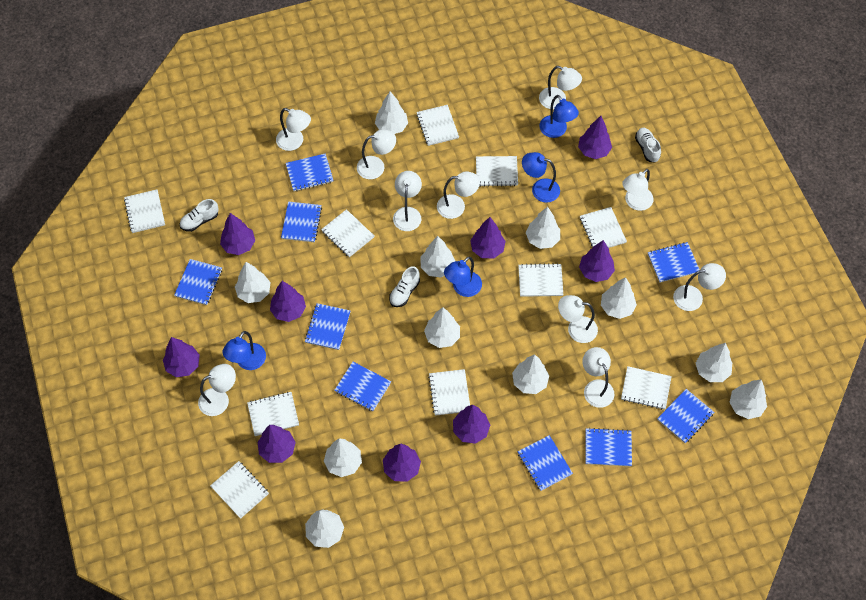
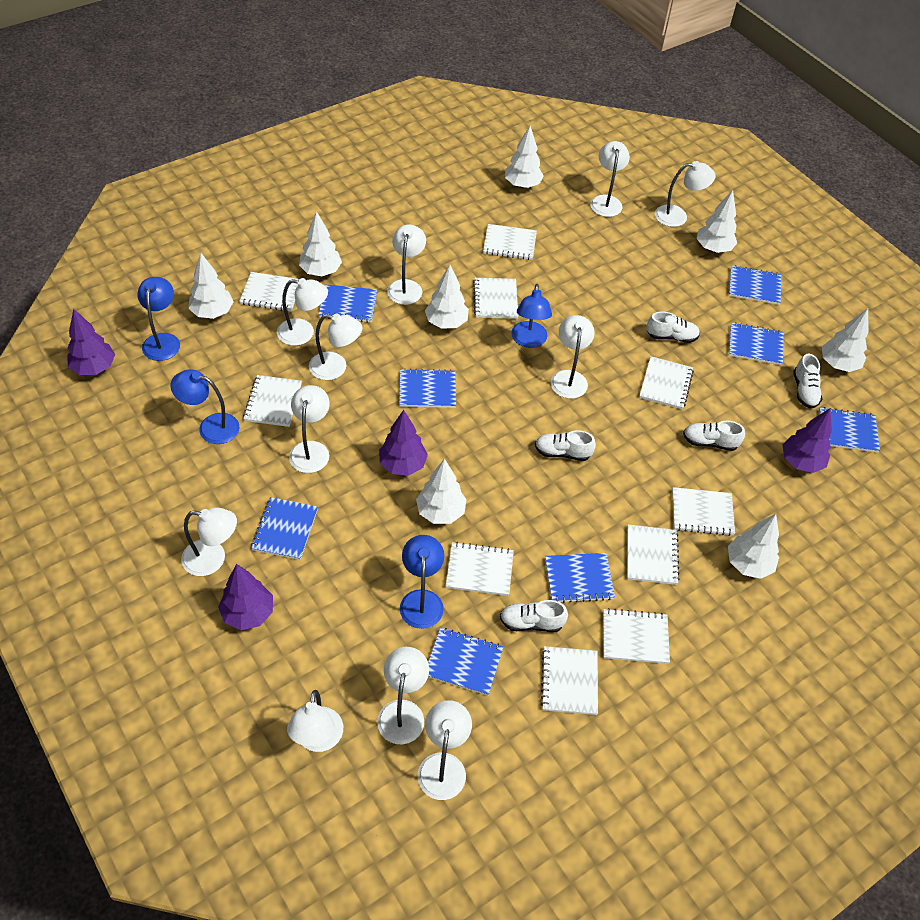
blue notebook: [174,259,222,305] [281,202,322,242] [286,154,334,191] [305,303,350,350] [334,362,391,411] [518,435,573,491] [586,428,632,466] [648,242,700,283] [657,389,714,443] = 9 -> [251,497,318,560] [319,284,377,323] [399,369,456,408] [428,628,503,696] [545,553,615,603] [729,265,781,305] [729,322,784,365] [819,407,880,453] = 8
purple tree: [163,337,200,377] [220,213,255,255] [258,425,296,463] [270,281,306,322] [383,443,421,482] [453,405,490,444] [470,217,506,258] [578,116,612,159] [579,240,615,282] = 9 -> [67,309,115,375] [218,564,273,630] [379,410,428,476] [782,409,832,473] = 4
white lamp: [198,364,236,416] [276,108,311,151] [357,130,396,179] [393,171,422,231] [437,172,480,219] [539,66,582,109] [558,295,598,343] [582,347,614,408] [622,169,653,211] [673,263,726,311] = 10 -> [181,507,237,576] [277,278,328,346] [287,690,343,752] [289,385,330,473] [309,313,362,380] [377,647,429,744] [387,224,426,305] [418,700,472,800] [551,315,595,399] [590,141,630,217] [655,161,716,227] = 11
white shoe: [180,199,219,232] [389,266,420,307] [635,128,661,163] = 3 -> [500,600,568,632] [535,430,596,461] [646,312,700,343] [683,421,745,451] [793,354,822,409] = 5
white tree: [235,262,270,303] [305,509,344,548] [324,439,362,477] [375,91,408,134] [420,236,455,278] [424,307,460,348] [512,354,549,394] [526,207,560,249] [601,277,637,319] [696,343,732,382] [729,380,767,419] = 11 -> [188,253,234,319] [299,211,342,276] [416,459,467,524] [425,265,469,329] [505,126,544,188] [697,190,737,253] [728,514,779,579] [822,308,869,372] = 8

